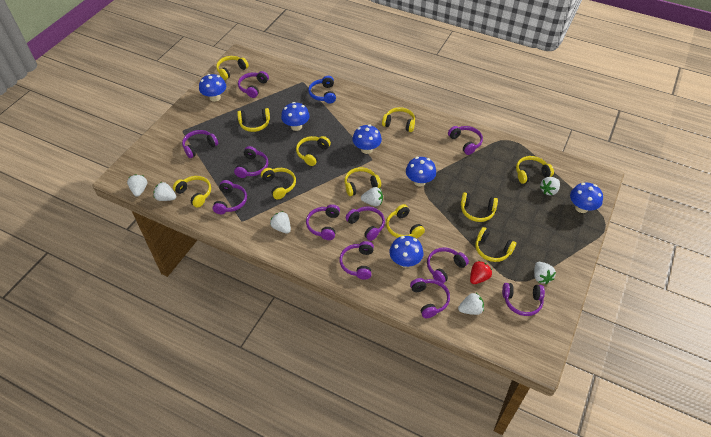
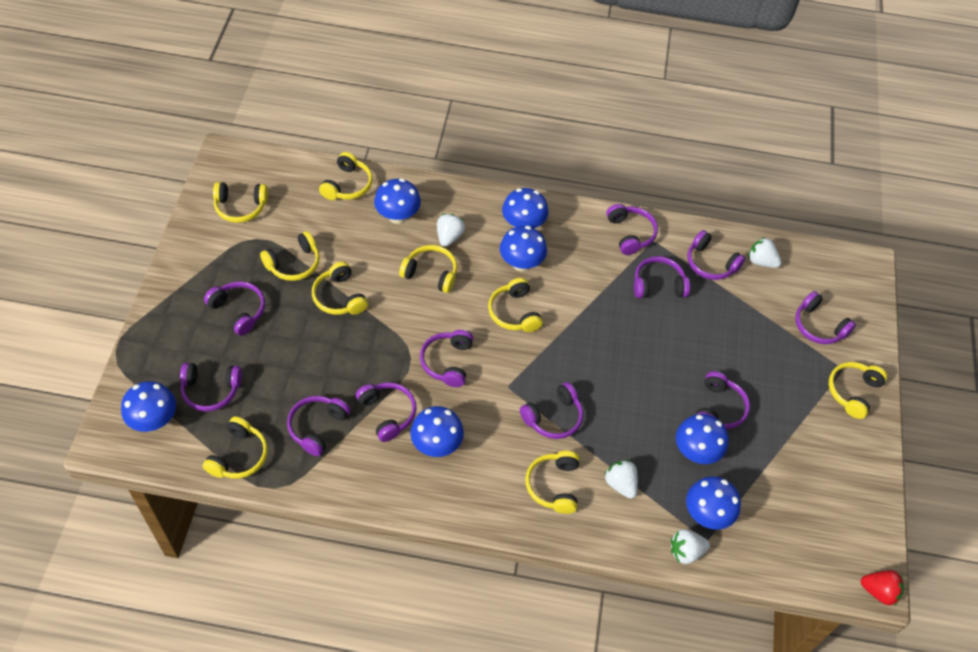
blue headphones: [308,76,336,104] = 1 -> none = 0
blue mushroom: [199,74,226,102] [281,102,310,131] [352,124,382,154] [389,236,423,268] [406,157,436,187] [570,183,603,213] = 6 -> [121,381,176,432] [374,178,421,224] [410,406,464,457] [500,226,547,271] [502,188,548,228] [676,414,729,464] [686,476,741,530] = 7
white strawberry: [127,174,147,197] [153,182,176,201] [270,211,291,234] [361,187,383,206] [458,293,484,315] [534,262,556,284] [540,177,560,195] = 7 -> [437,214,465,247] [605,460,638,499] [671,529,710,564] [748,237,781,268] = 4
yellow headphones: [173,176,211,208] [216,56,249,80] [237,108,270,132] [261,168,296,199] [296,136,331,166] [344,167,381,196] [382,107,415,132] [386,204,425,238] [461,192,498,222] [475,227,516,262] [516,156,554,184] = 11 -> [203,417,268,479] [213,182,268,223] [260,231,320,281] [312,261,368,315] [319,152,373,200] [399,245,457,293] [488,278,543,332] [525,451,579,514] [829,362,887,419] = 9

